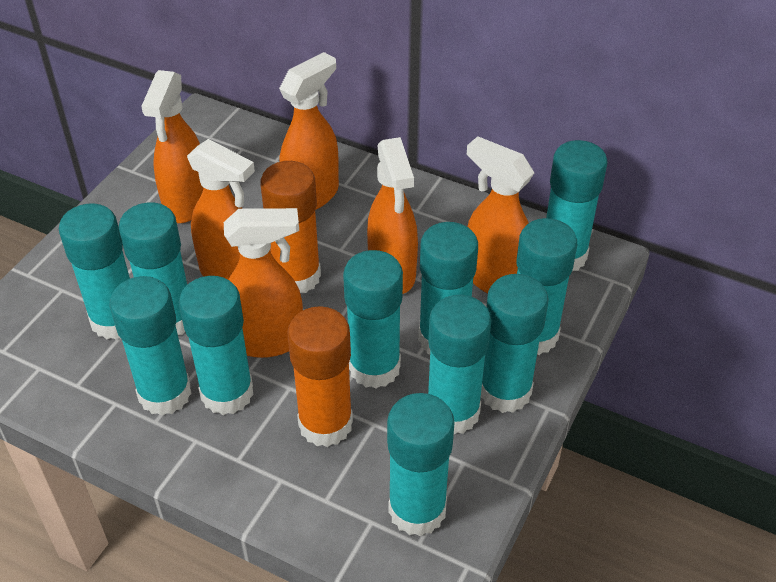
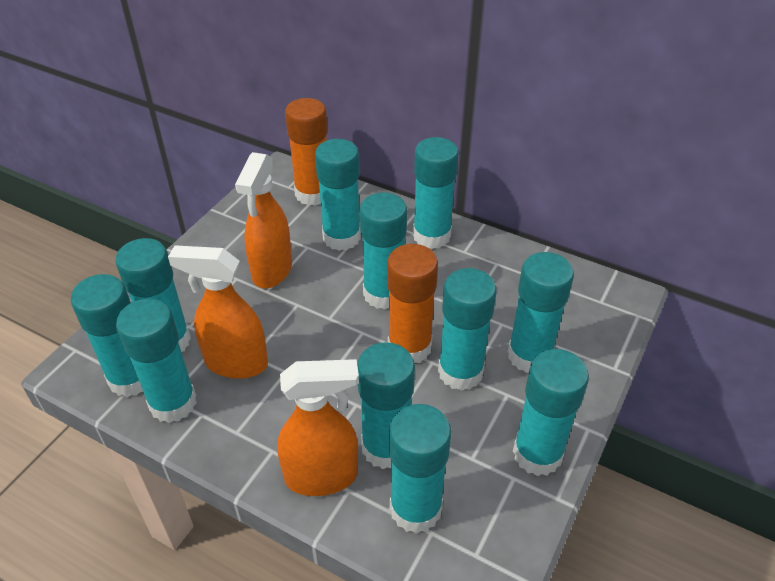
orange spray bottle: [141,70,204,223] [187,139,255,279] [224,208,303,358] [279,52,339,210] [367,137,418,294] [467,136,534,293] = 6 -> [168,245,268,379] [235,152,292,288] [277,359,359,496] = 3

